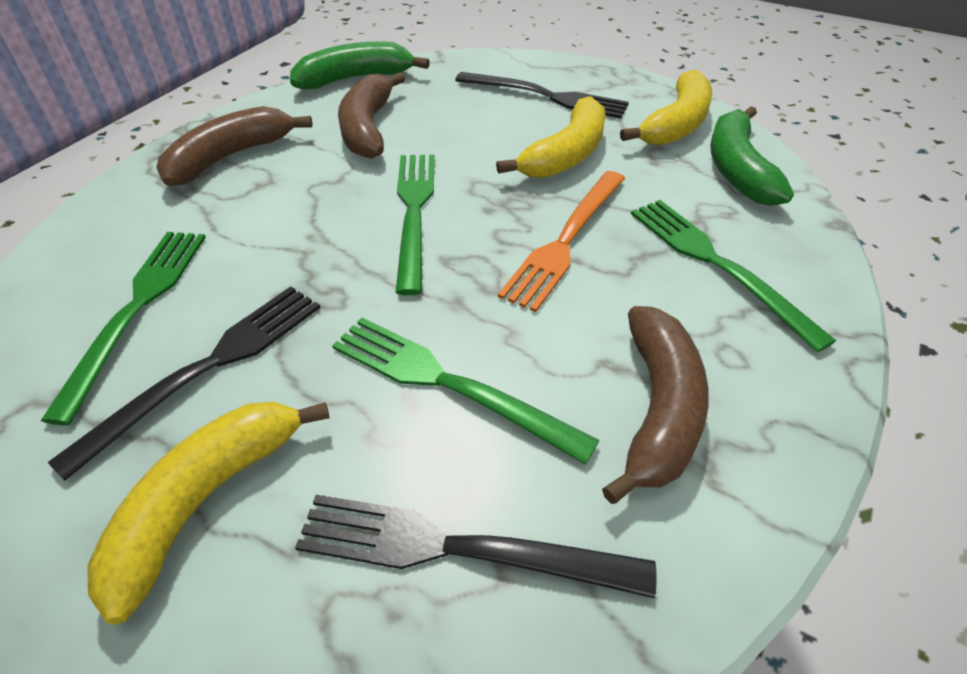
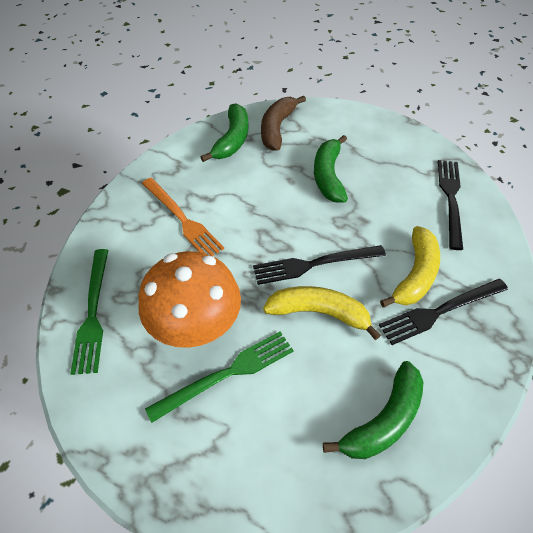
brown banana: [156,106,313,186] [338,72,405,159] [602,306,708,504] = 3 -> [261,96,306,151] = 1
green banana: [290,41,430,89] [710,106,794,206] = 2 -> [201,103,248,162] [314,135,348,203] [323,361,423,459] = 3
green fork: [41,232,206,425] [332,317,599,464] [396,155,435,295] [631,200,836,352] = 4 -> [70,249,108,375] [145,332,294,423] = 2
orange mushroom: none = 0 -> [138,251,241,348] = 1
yellow banana: [87,401,330,624] [496,96,606,178] [620,70,712,145] = 3 -> [263,286,381,340] [380,226,440,307] = 2

